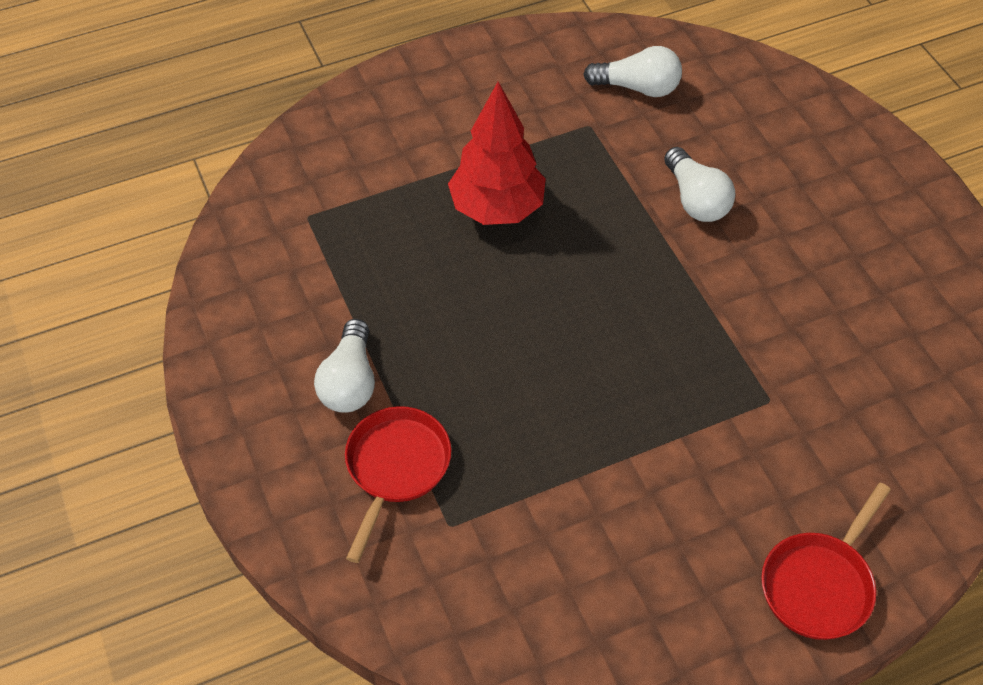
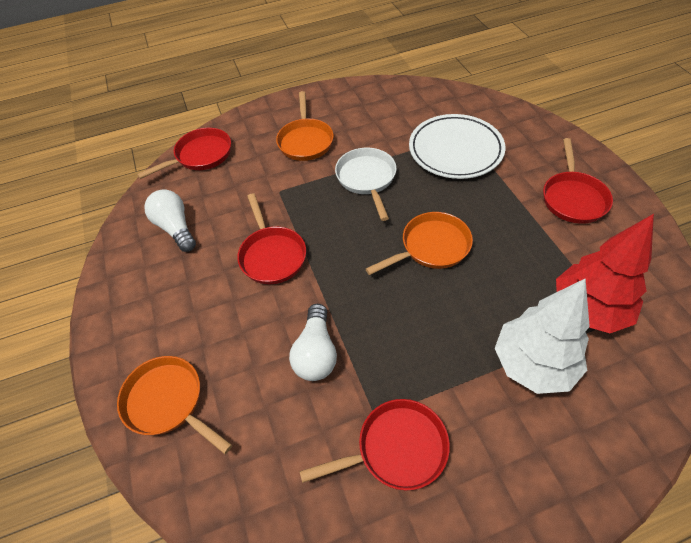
orange pan: none = 0 -> [117,356,232,454] [276,91,334,161] [366,212,473,275] = 3
red pan: [345,406,451,563] [761,482,891,640] = 2 -> [137,128,231,179] [237,193,306,284] [299,399,450,490] [543,138,613,224] = 4
white light bulb: [314,319,375,413] [583,46,682,97] [664,147,735,222] = 3 -> [144,189,196,252] [289,304,337,381] = 2
white pan: none = 0 -> [335,148,397,221] = 1
white plate: none = 0 -> [409,114,506,179] = 1
white tree: none = 0 -> [495,278,590,394] = 1

